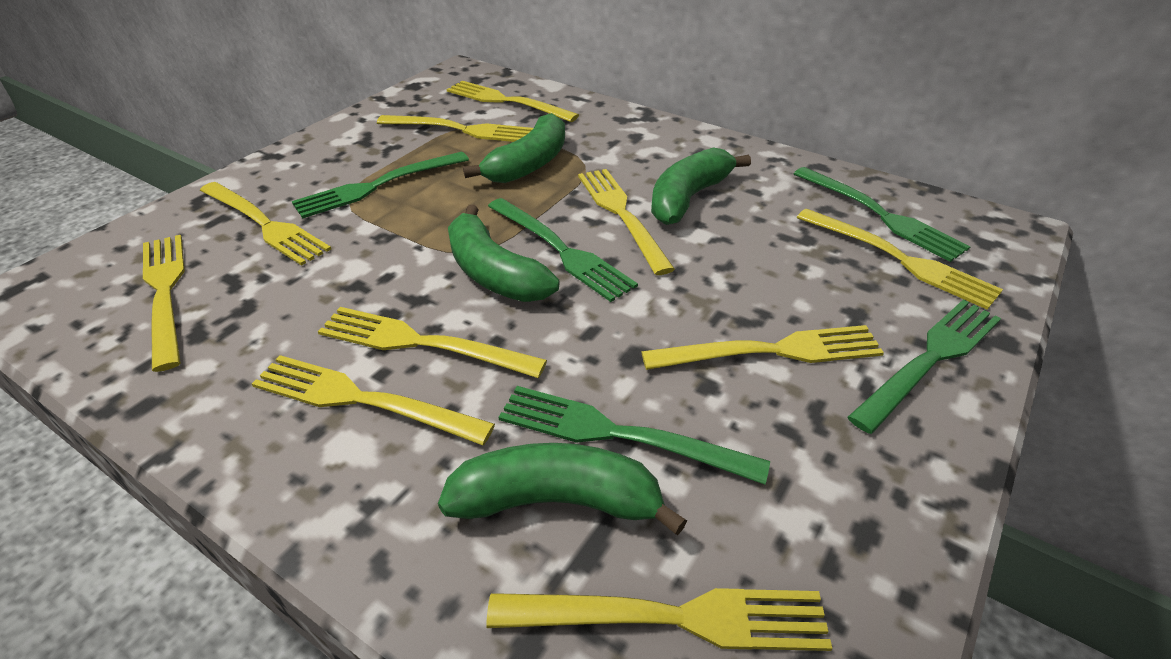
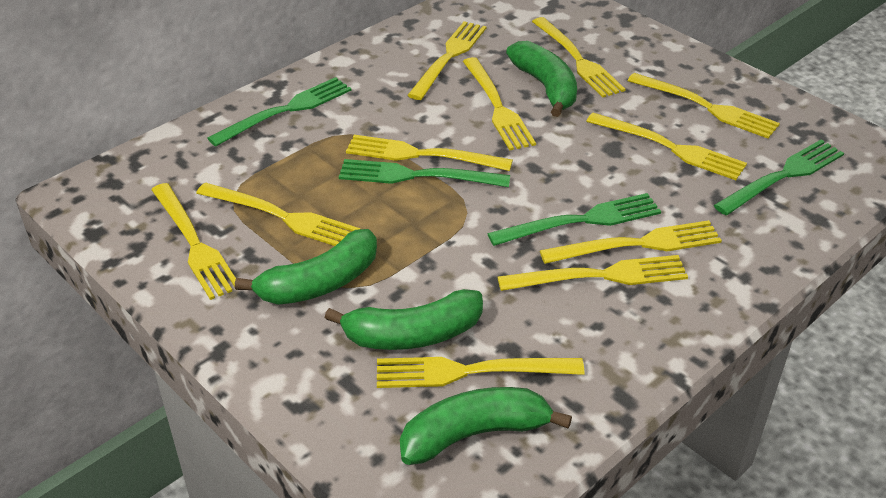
green fork: [292,152,469,219] [488,198,638,302] [498,386,770,484] [794,167,971,262] [847,300,1001,434] = 5 -> [207,77,352,146] [339,159,510,187] [487,193,661,246] [714,140,844,215] = 4
yellow fork: [143,235,185,372] [200,182,331,266] [252,355,495,445] [318,307,547,378] [377,115,533,142] [447,81,579,122] [486,588,833,651] [578,169,675,275] [641,325,884,370] [797,208,1003,310] = 10 -> [151,183,236,300] [196,182,360,246] [346,135,513,171] [377,357,584,388] [407,21,486,100] [463,57,536,150] [498,255,688,291] [532,17,625,98] [540,220,722,264] [586,113,747,180] [627,73,780,139] = 11

